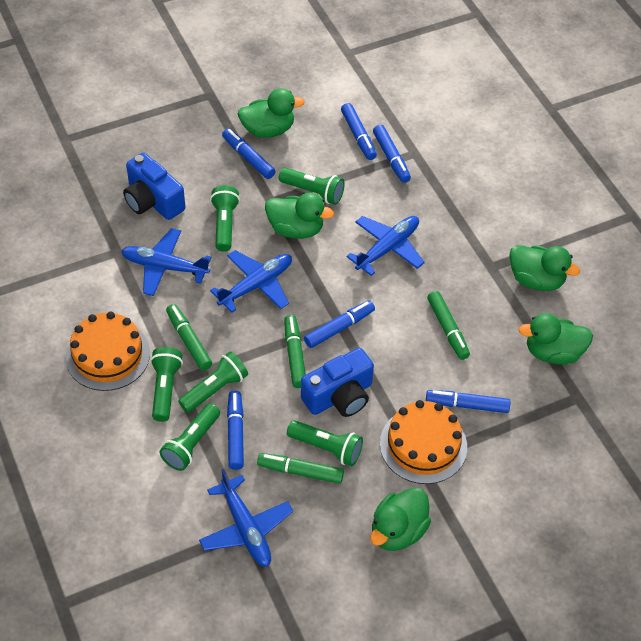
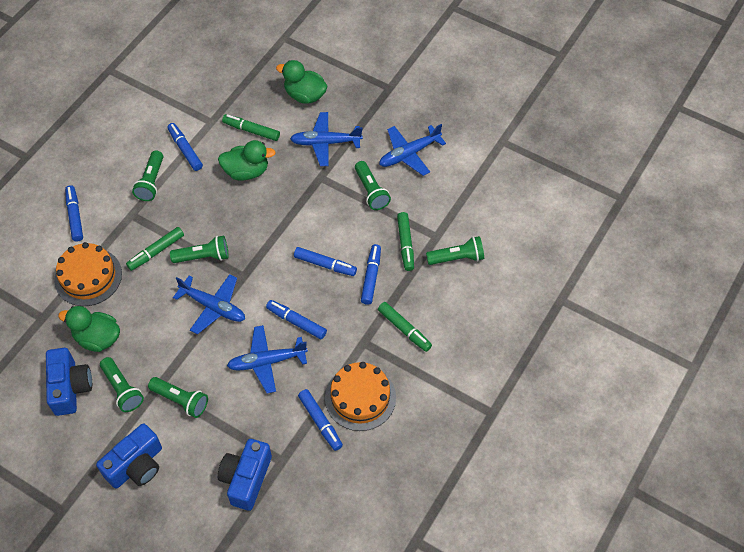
blue camera: [123,153,185,220] [301,348,374,417] = 2 -> [46,348,92,416] [96,423,162,489] [218,439,272,511] = 3
green duck: [238,88,305,138] [265,193,334,239] [370,487,431,551] [509,245,580,291] [518,313,593,365] = 5 -> [58,306,120,352] [218,140,276,181] [276,60,328,104] = 3

